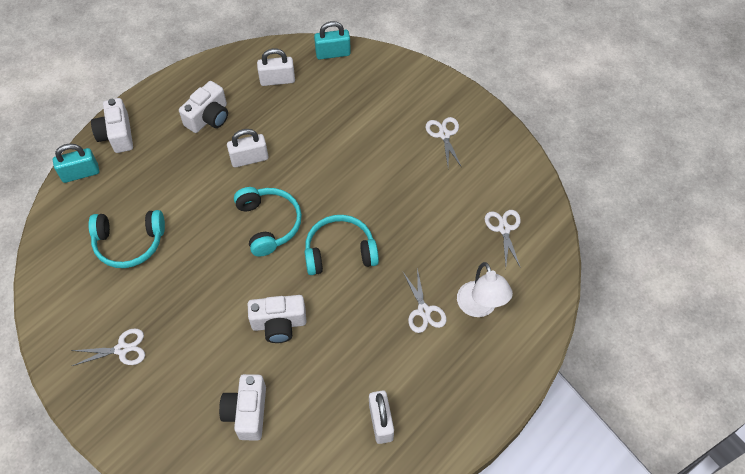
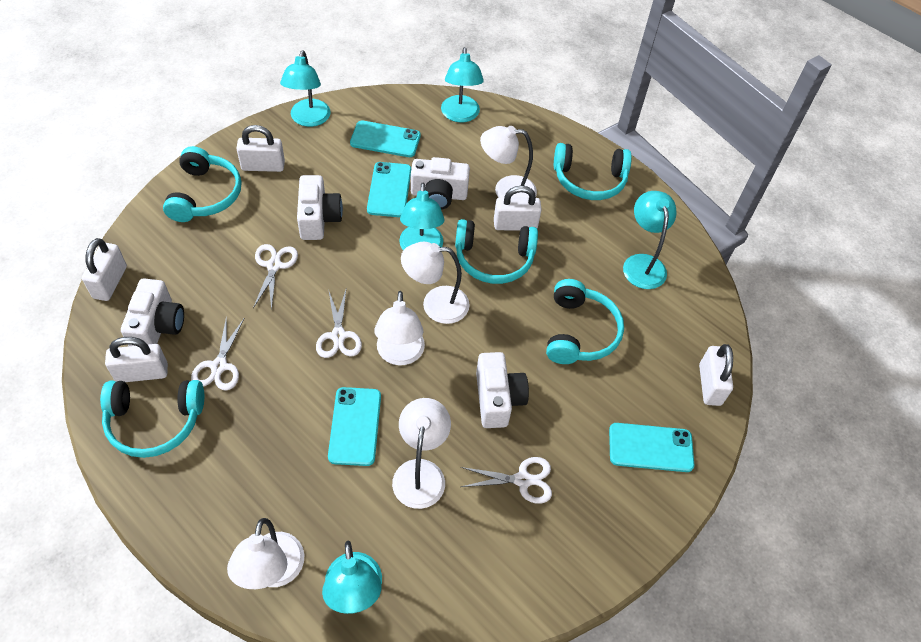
turquoise headphones: [88,210,165,268] [234,187,302,257] [305,215,379,275] = 3 -> [100,380,204,458] [163,146,242,222] [455,219,538,284] [546,279,624,364] [554,143,632,200] = 5
turquoise lamp: none = 0 -> [280,50,331,127] [322,541,382,614] [399,183,445,250] [441,47,484,123] [623,191,676,289] = 5
turquoise padlock: [53,144,99,183] [314,21,351,59] = 2 -> none = 0
turquoise phone: none = 0 -> [328,387,381,466] [350,120,421,157] [367,162,411,217] [609,423,694,472] = 4
white lamp: [457,262,513,317] = 1 -> [227,518,305,589] [374,291,425,365] [392,398,451,509] [401,242,470,324] [480,126,537,198] = 5
white padlock: [227,129,268,167] [257,48,295,86] [369,390,394,444] = 3 -> [82,238,127,301] [105,337,168,382] [236,125,285,172] [494,186,542,230] [699,344,733,406] = 5

